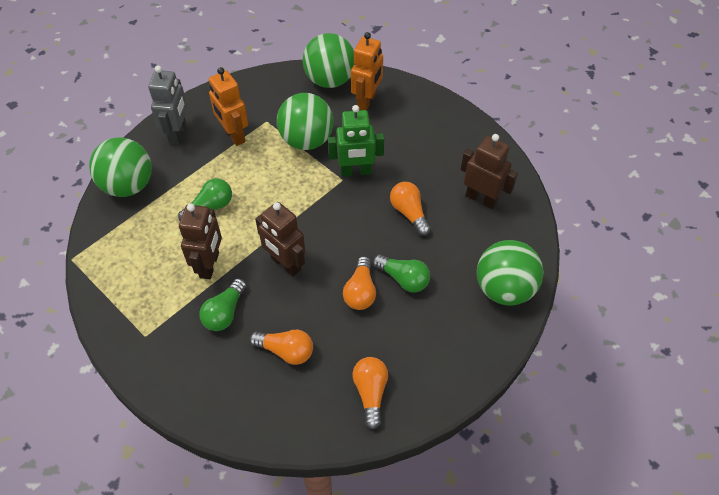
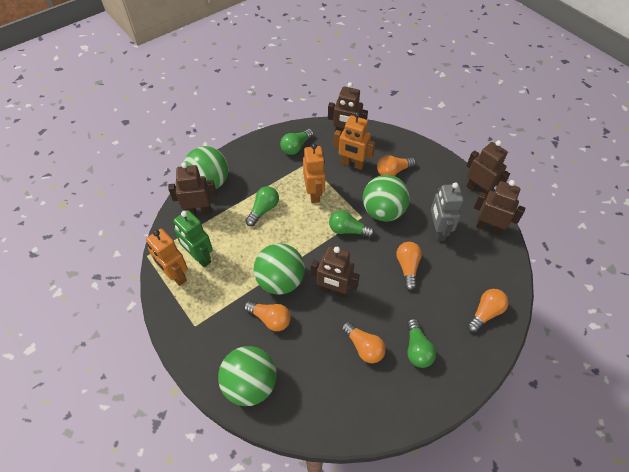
brown robot: [179,203,222,279] [255,202,306,277] [461,134,518,209] = 3 -> [168,162,217,216] [310,246,360,298] [328,82,368,132] [466,140,510,199] [474,180,526,236] = 5
green light bulb: [178,178,232,221] [199,278,247,331] [373,254,430,293] = 3 -> [245,186,279,226] [280,129,314,155] [329,210,375,237] [407,318,436,368] = 4
orange light bulb: [249,330,313,365] [343,256,376,310] [353,357,388,430] [390,182,431,236] = 4 -> [244,300,291,331] [342,321,386,363] [377,155,416,176] [396,242,422,290] [467,289,509,332] = 5
orange robot: [209,67,248,146] [351,32,383,110] = 2 -> [146,228,188,286] [303,143,326,203] [334,112,375,170] = 3

